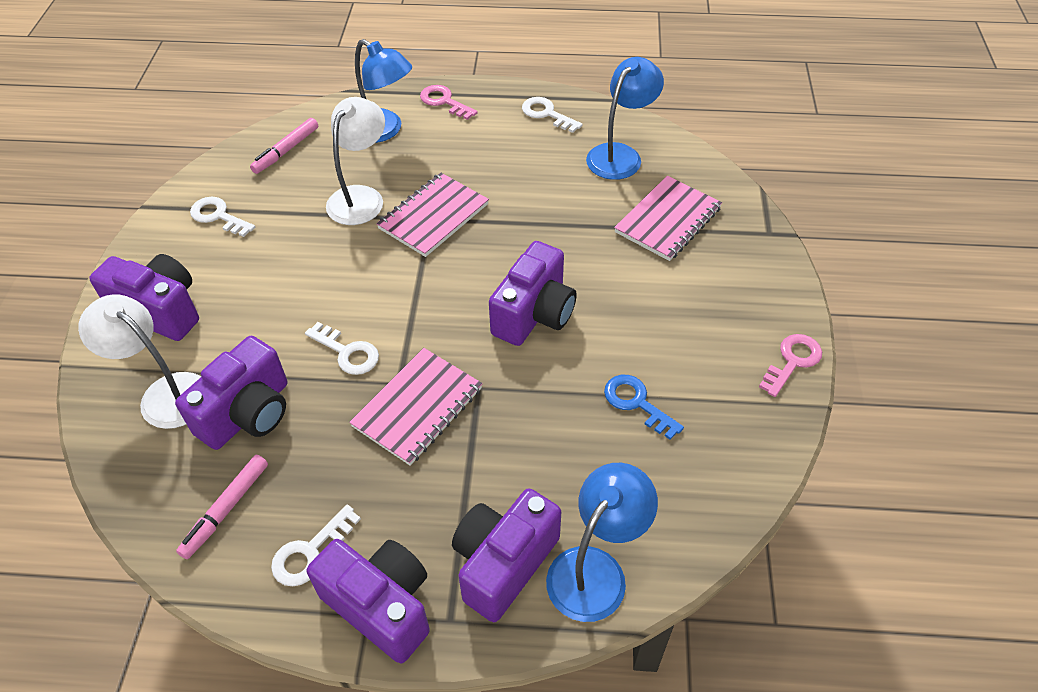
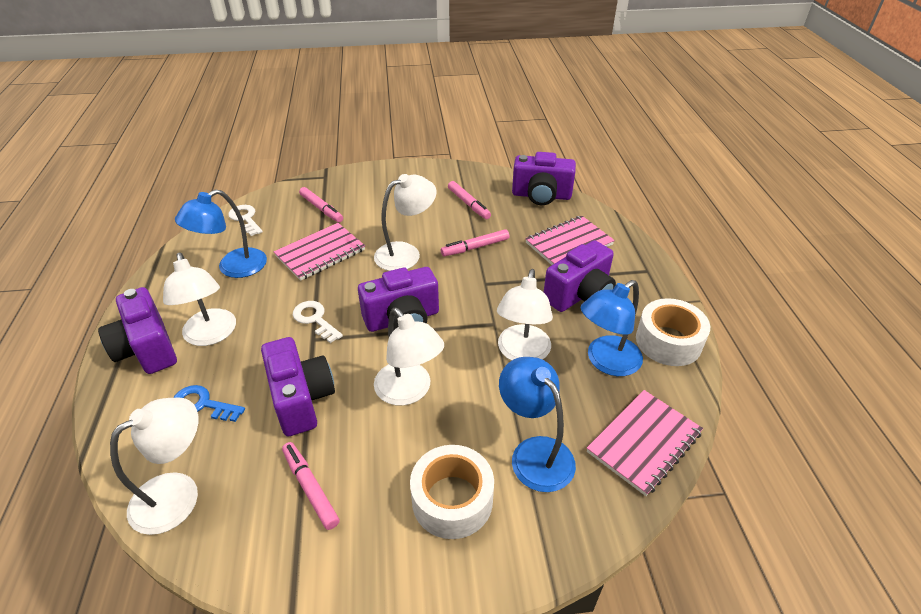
pink key: [420,85,478,120] [759,334,822,397] = 2 -> none = 0
pink marker: [176,455,268,559] [250,118,318,174] = 2 -> [282,442,340,530] [299,187,343,223] [441,229,509,256] [448,181,491,219] = 4
white key: [190,197,255,237] [271,504,361,586] [305,322,379,375] [522,97,583,133] = 4 -> [228,205,263,236] [293,301,343,343] = 2
white lamp: [78,294,201,429] [326,97,385,225] = 2 -> [110,397,198,535] [163,252,236,346] [374,174,437,271] [374,308,444,406] [497,269,553,361] = 5
white tape: none = 0 -> [410,445,494,539] [636,298,710,366] = 2

